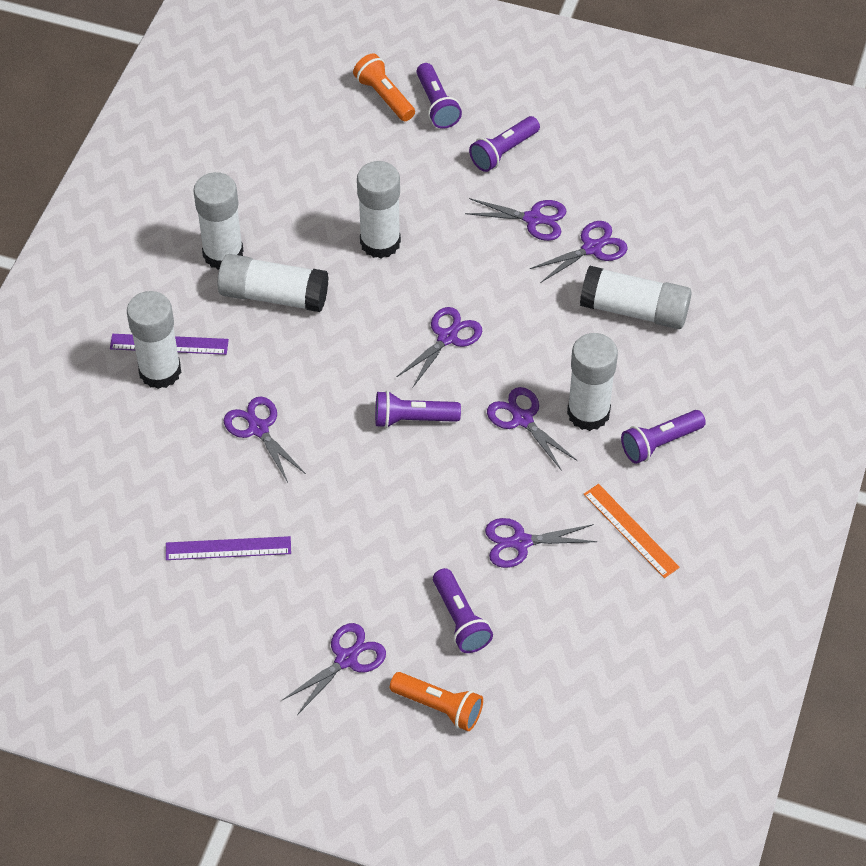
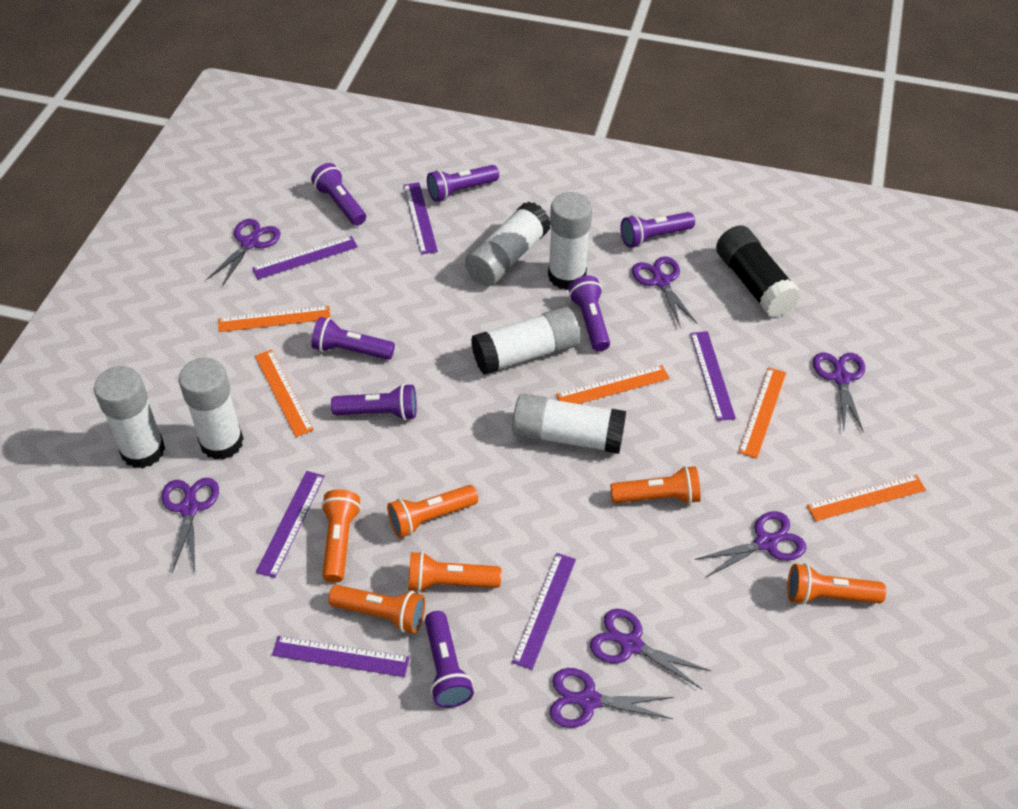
black glue stick: none = 0 -> [716,225,801,318] = 1
orange flashlight: [353,54,415,121] [390,672,483,731] = 2 -> [321,489,361,583] [328,585,425,633] [387,485,478,538] [408,551,501,593] [610,466,701,504] [787,563,886,605] = 6
orange ruler: [584,484,680,578] = 1 -> [218,306,330,332] [255,350,314,437] [556,365,670,404] [738,367,786,458] [807,475,926,521] = 5
purple flashlight: [375,391,461,428] [416,63,462,129] [433,568,493,653] [469,116,540,172] [621,410,706,464] = 5 -> [311,163,366,226] [311,317,395,360] [331,384,417,420] [425,611,474,708] [427,165,499,202] [568,276,610,352] [621,212,695,247] = 7
purple ruler: [110,334,229,355] [166,536,291,560] = 2 -> [252,236,358,279] [256,471,325,578] [272,636,410,677] [403,182,438,254] [512,553,576,670] [690,331,736,421] = 6

